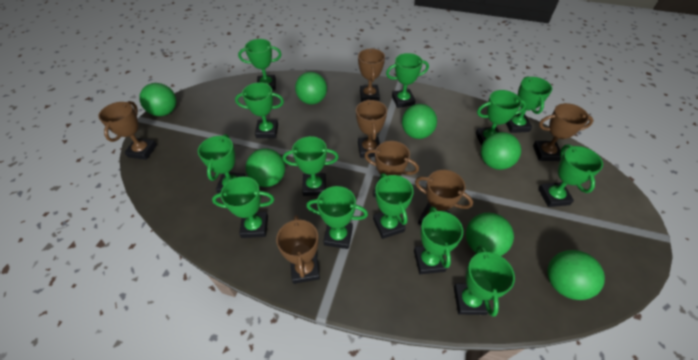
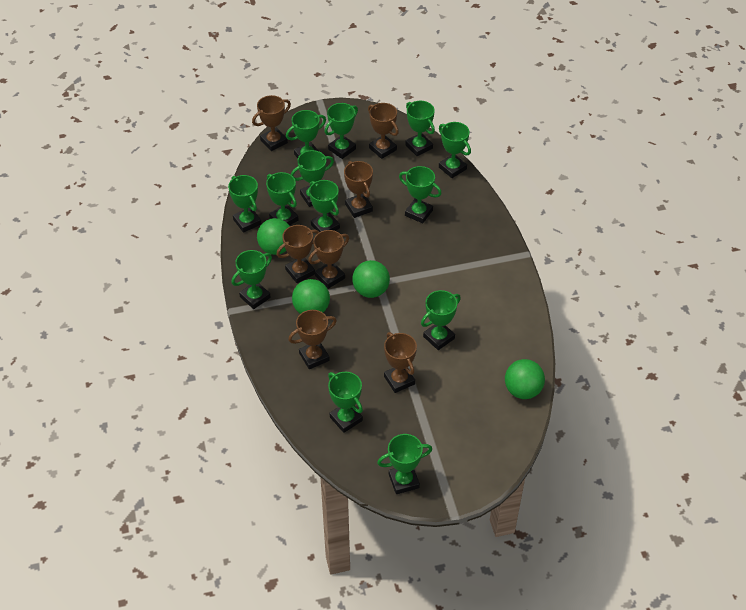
green ball: [139,83,176,116] [246,149,285,187] [295,72,327,104] [402,104,437,139] [466,213,514,256] [481,132,521,170] [547,250,605,300] = 7 -> [257,218,290,255] [292,279,330,314] [352,260,390,298] [505,359,545,399] = 4

